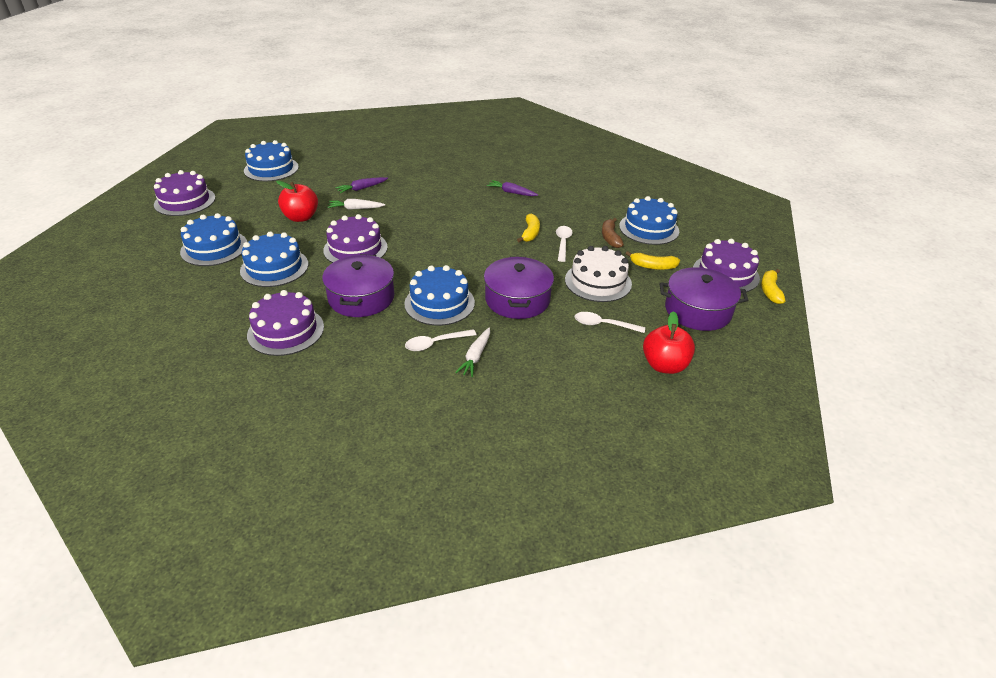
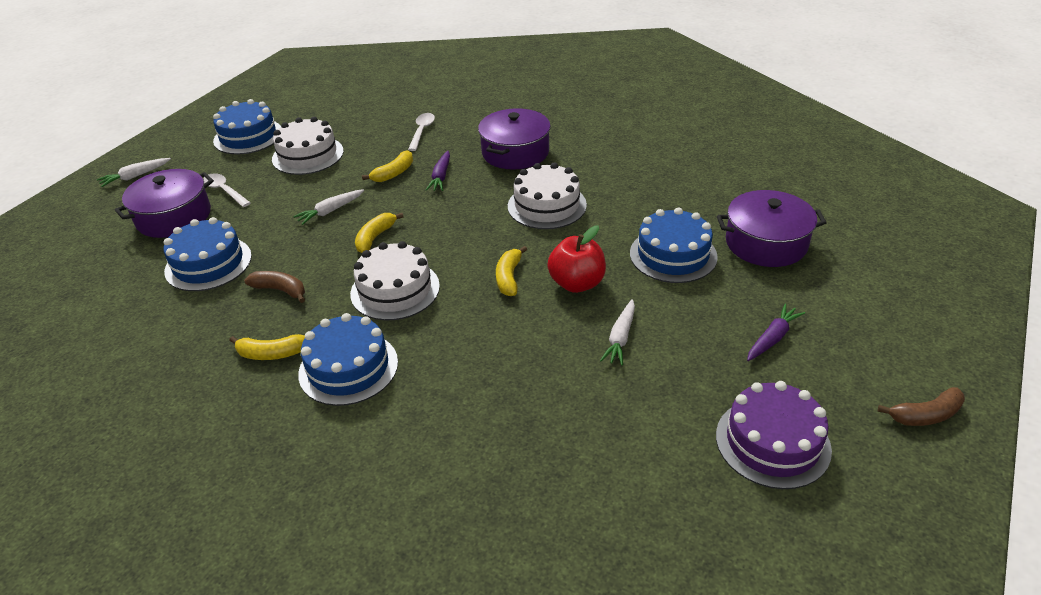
blue cake: [180,213,247,266] [240,232,308,287] [244,140,299,181] [404,265,475,326] [619,196,679,245] = 5 -> [164,217,252,291] [213,99,281,154] [298,313,398,406] [630,207,718,283] = 4
brown banana: [602,218,624,248] = 1 -> [244,271,305,303] [878,387,965,426] = 2
purple cake: [154,170,215,216] [247,290,324,356] [323,214,388,263] [693,239,760,293] = 4 -> [716,381,832,489] = 1
red apple: [276,181,318,222] [643,311,695,374] = 2 -> [547,225,606,293] = 1
white cake: [565,246,632,302] = 1 -> [272,117,344,175] [350,241,440,320] [508,162,587,229] = 3
white carrot: [328,199,385,210] [455,327,490,377] = 2 -> [97,158,171,187] [293,189,364,225] [600,299,635,366] = 3
white spoon: [405,329,476,351] [556,226,573,262] [575,312,645,333] = 3 -> [203,173,251,207] [408,113,435,151] = 2
yellow banana: [517,213,540,242] [626,251,680,270] [761,269,786,304] = 3 -> [229,334,305,360] [355,213,404,253] [362,150,413,182] [496,246,527,296] = 4

